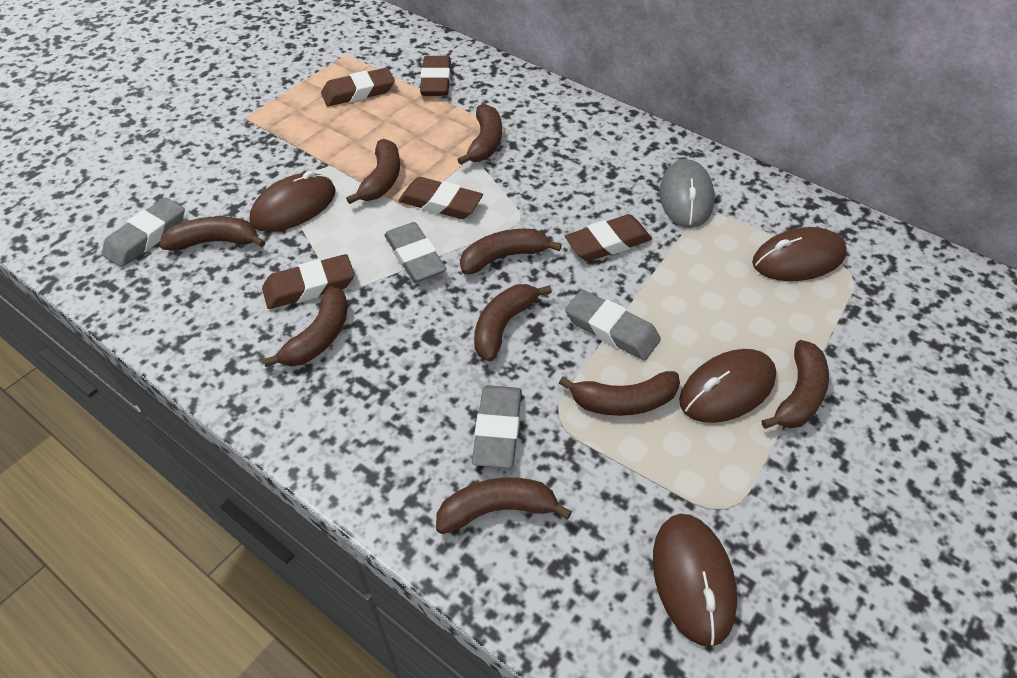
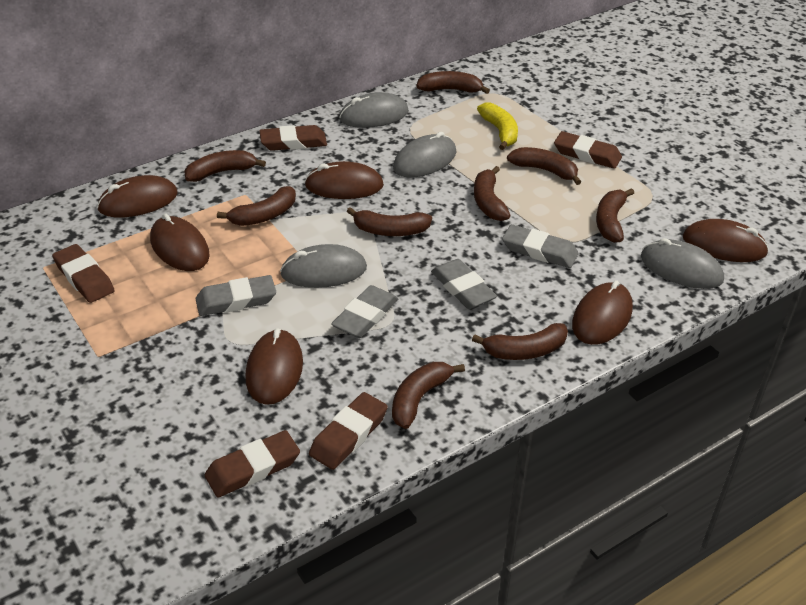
brown mouse: [250,171,335,232] [653,514,737,647] [679,349,776,423] [752,227,847,281] = 4 -> [97,175,178,218] [150,213,210,271] [245,328,303,405] [305,161,384,199] [572,280,633,345] [683,219,769,262] = 6
grey mouse: [659,159,714,228] = 1 -> [280,244,367,288] [339,92,409,128] [393,132,456,178] [641,238,724,289] = 4
yellow banana: none = 0 -> [477,103,518,150] = 1

